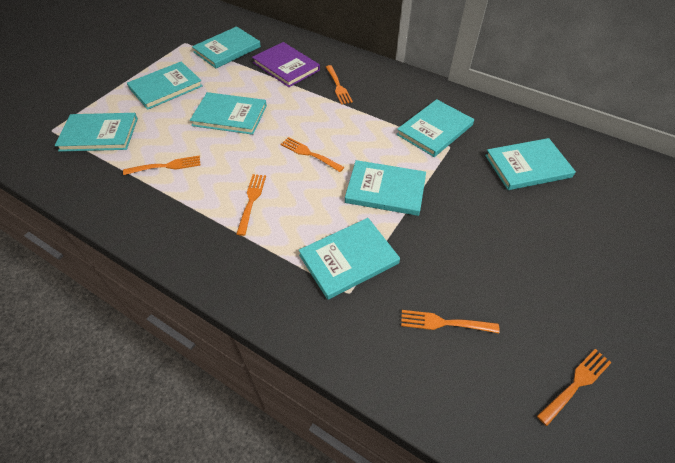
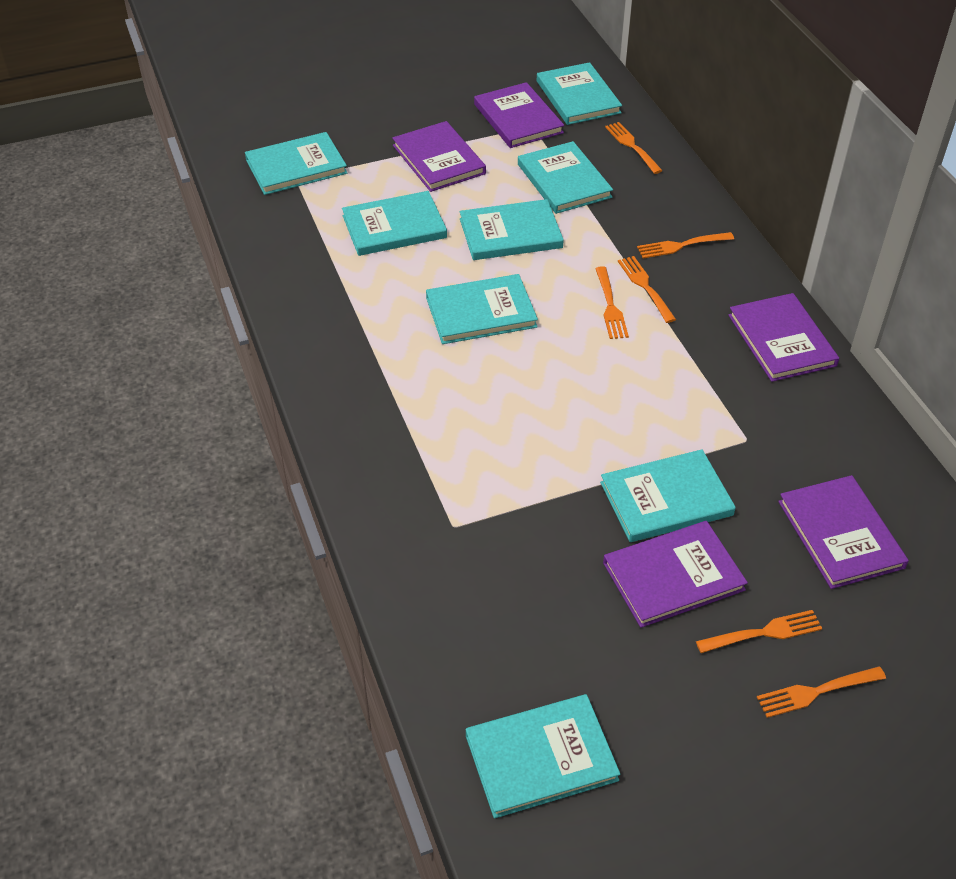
purple book: [252,42,320,87] = 1 -> [392,121,486,192] [474,82,564,148] [603,521,748,628] [728,293,839,382] [778,475,909,589] = 5

